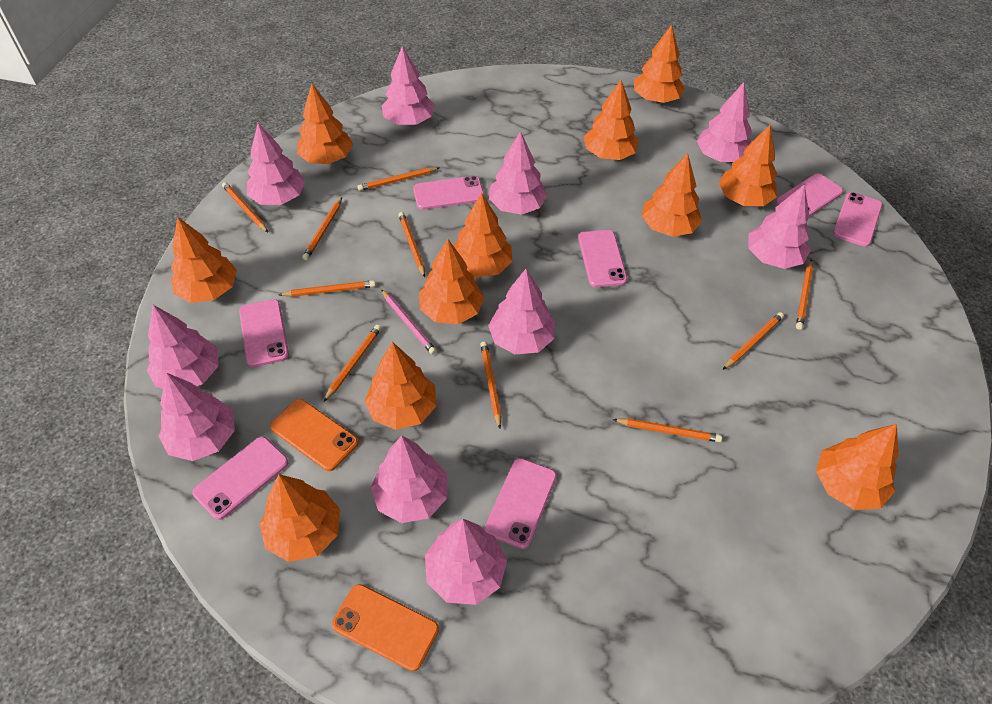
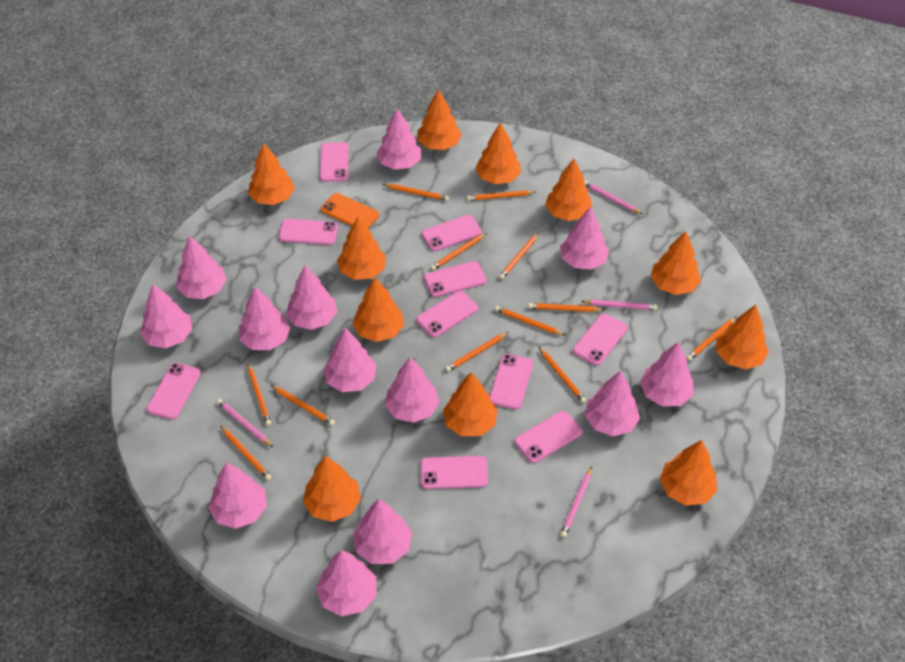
orange pencil: [222,182,268,232] [279,280,376,297] [302,197,342,260] [324,325,381,401] [357,167,439,191] [398,212,425,277] [480,341,501,429] [612,418,722,442] [723,312,784,370] [796,260,813,330] = 10 -> [221,426,272,480] [248,363,271,426] [271,385,335,426] [382,184,449,201] [430,233,487,270] [445,332,509,372] [467,190,535,201] [495,306,565,335] [499,232,539,279] [528,303,604,312] [539,347,586,403] [686,317,736,361] = 12
orange phone: [270,399,358,471] [332,584,439,671] = 2 -> [321,193,379,229] = 1
pink pencil: [381,289,437,355] = 1 -> [217,399,273,447] [560,467,592,537] [581,299,658,310] [583,181,642,214] = 4
pink phone: [192,437,288,520] [239,299,289,367] [413,176,485,210] [485,458,557,549] [578,230,627,287] [776,174,843,217] [833,192,883,247] = 7 -> [146,363,201,419] [279,219,338,245] [320,142,349,182] [416,291,478,337] [421,215,482,251] [421,456,488,489] [424,261,486,297] [489,354,533,409] [514,411,582,463] [573,313,628,365] = 10
pink tree: [147,305,219,389] [159,373,235,461] [247,123,306,205] [370,435,447,523] [381,46,435,125] [425,519,507,605] [488,269,555,354] [489,131,548,215] [697,82,752,162] [748,184,811,269] = 10 -> [140,284,193,348] [176,235,227,299] [208,462,267,529] [239,287,291,350] [286,266,337,330] [316,550,376,616] [323,328,377,392] [353,499,412,564] [376,108,421,170] [385,357,439,423] [560,207,609,270] [585,371,640,436] [640,342,693,406] = 13

